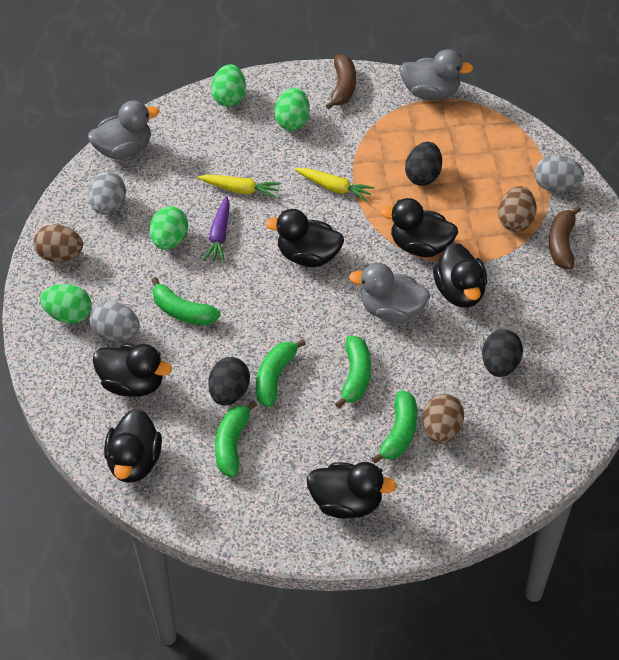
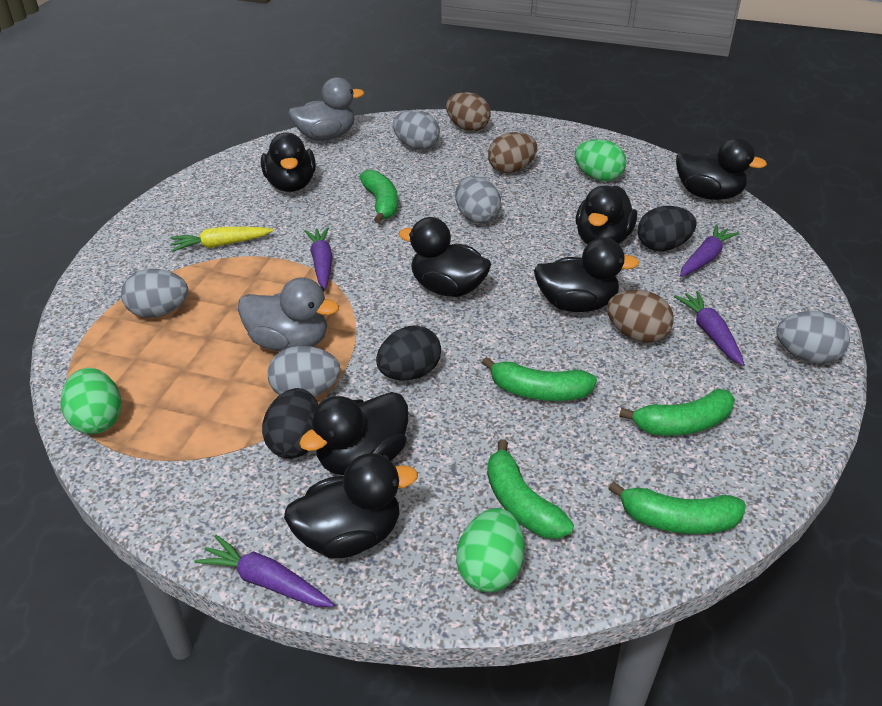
black duck: [93,344,172,397] [104,409,162,483] [265,209,344,267] [307,462,397,519] [380,198,458,257] [433,242,487,307] = 6 -> [261,133,316,192] [284,453,418,558] [299,392,408,475] [398,217,491,297] [534,238,639,312] [576,185,637,245] [676,137,767,200] = 7
brown banana: [326,54,356,109] [549,206,581,269] = 2 -> none = 0
green egg: [40,284,92,324] [150,206,188,250] [211,64,246,107] [274,88,310,131] = 4 -> [61,368,122,434] [456,508,525,593] [574,139,626,181] = 3
grey duck: [88,101,159,159] [349,263,430,323] [400,49,474,100] = 3 -> [238,277,339,352] [288,77,364,141] = 2
grey egg: [88,172,126,215] [90,301,140,341] [535,155,584,192] = 3 -> [121,269,188,318] [267,346,340,397] [393,110,440,150] [455,176,501,224] [776,311,850,363] = 5
purple carrot: [203,196,230,263] = 1 -> [194,535,335,607] [304,227,333,290] [674,291,745,366] [680,225,739,277] = 4
yellow carrot: [197,175,281,198] [294,168,375,202] = 2 -> [170,227,274,252] = 1

